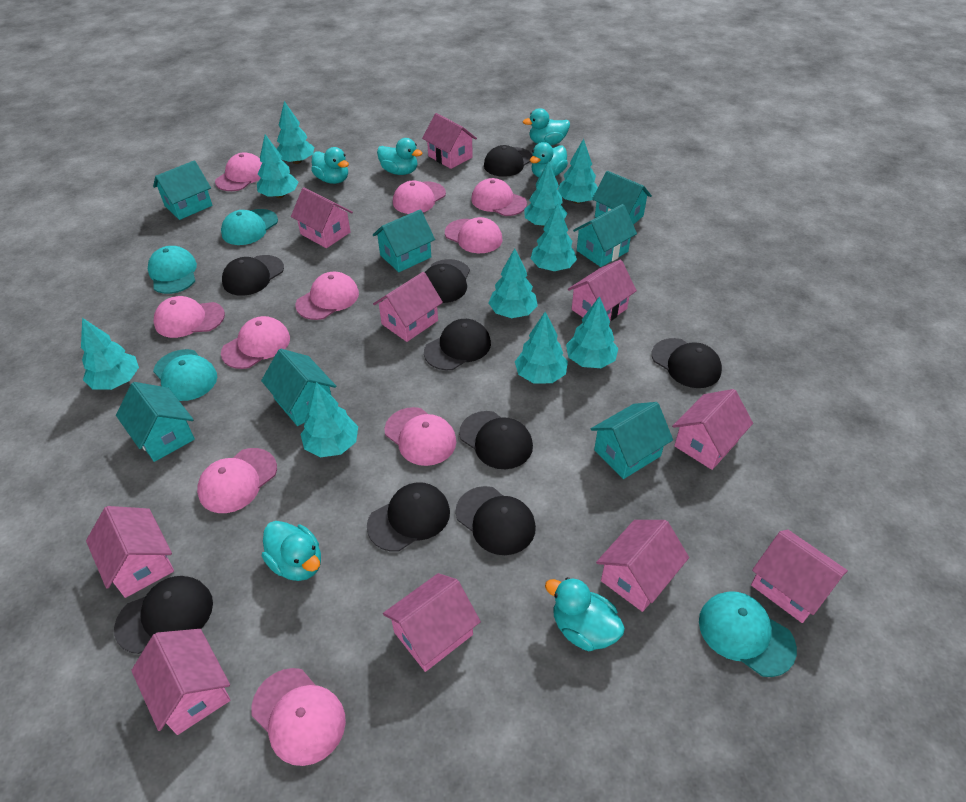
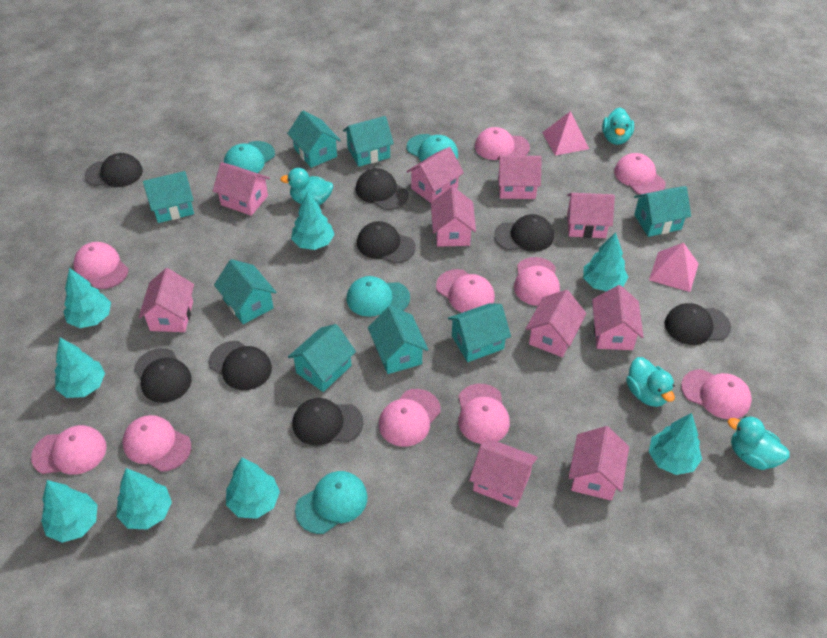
black cap: [114,576,213,654] [222,255,284,296] [367,482,450,552] [424,319,491,370] [425,259,470,303] [455,486,536,555] [459,411,533,469] [484,145,533,177] [652,338,722,388] = 9 -> [85,153,143,187] [134,348,192,403] [209,341,272,390] [292,398,363,446] [356,168,409,210] [357,221,415,263] [494,214,554,252] [665,303,731,345] = 8
pink pyramid: none = 0 -> [542,111,589,156] [649,242,699,292] = 2
turquoise duck: [262,521,321,581] [311,147,349,184] [377,138,422,175] [523,108,570,145] [530,142,568,177] [545,577,625,651] = 6 -> [280,168,333,205] [602,107,634,145] [626,357,675,407] [728,416,790,470] = 4
turquoise house: [116,382,195,462] [153,160,212,220] [261,349,336,426] [373,210,435,272] [573,204,637,267] [591,402,673,479] [592,171,652,225] = 7 -> [143,171,194,223] [214,259,277,324] [287,110,341,168] [288,324,356,392] [343,116,394,167] [368,306,428,374] [448,303,511,362] [634,186,691,237] = 8
turquoise tree: [81,318,139,390] [257,134,298,198] [277,101,314,164] [300,382,358,457] [489,248,538,318] [515,312,568,384] [524,161,567,227] [531,204,577,271] [558,139,598,204] [566,296,619,368] = 10 -> [41,480,98,543] [55,338,105,398] [63,268,111,328] [116,468,172,530] [226,457,280,519] [291,191,335,250] [583,232,628,291] [649,413,702,475] = 8

